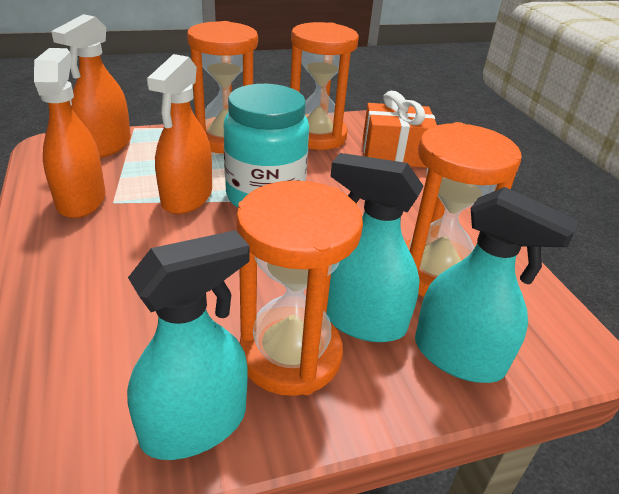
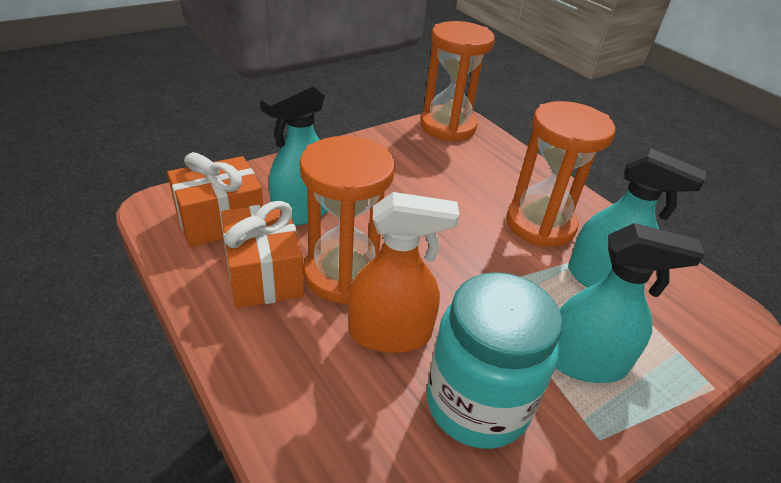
orange gift: [362,91,437,168] = 1 -> [167,152,263,247] [221,201,304,308] = 2
orange hourglass: [187,21,258,154] [236,180,363,396] [290,22,359,150] [405,122,522,297] = 4 -> [299,136,395,304] [420,21,495,142] [506,101,615,247] = 3
orange spray bottle: [34,48,105,218] [51,14,131,158] [147,54,212,214] = 3 -> [348,192,459,353] = 1

